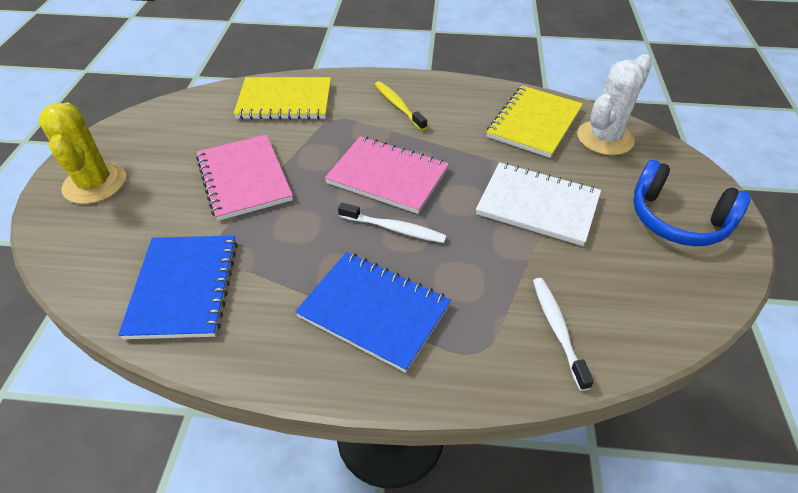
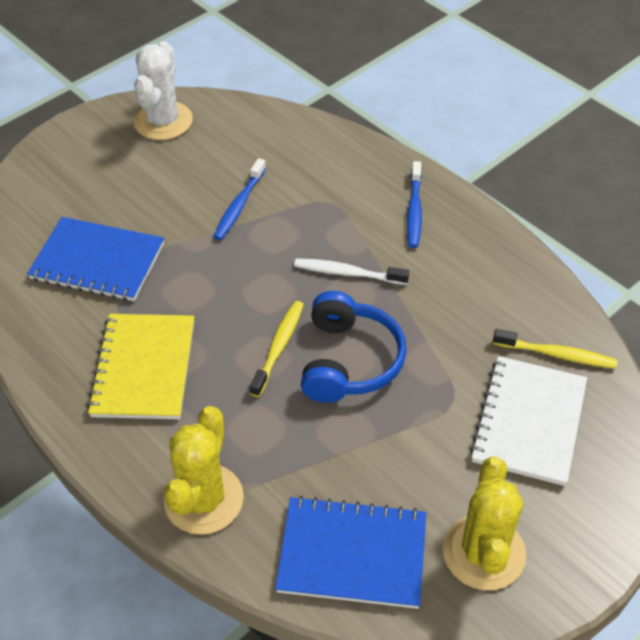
blue toothbrush: none = 0 -> [213,158,266,240] [407,161,422,248] = 2
pink notebook: [196,135,293,221] [325,136,449,214] = 2 -> none = 0
white toothbrush: [338,203,447,243] [533,278,594,391] = 2 -> [294,258,409,285] = 1
yellow cactus: [39,102,126,204] = 1 -> [164,406,244,535] [443,456,526,590] = 2
yellow notebook: [233,77,331,119] [487,86,583,158] = 2 -> [87,314,194,419] = 1
yellow toothbrush: [375,81,427,131] = 1 -> [250,301,304,397] [493,329,617,369] = 2

